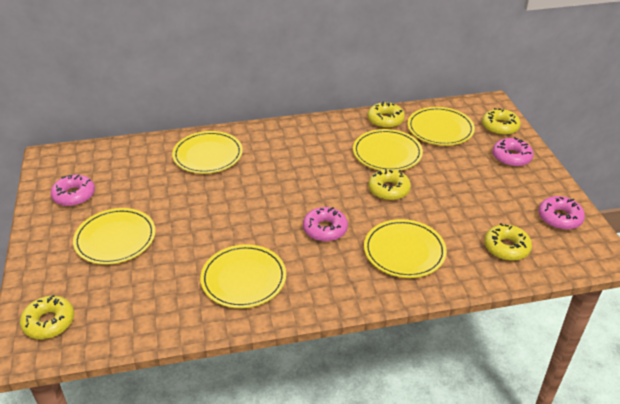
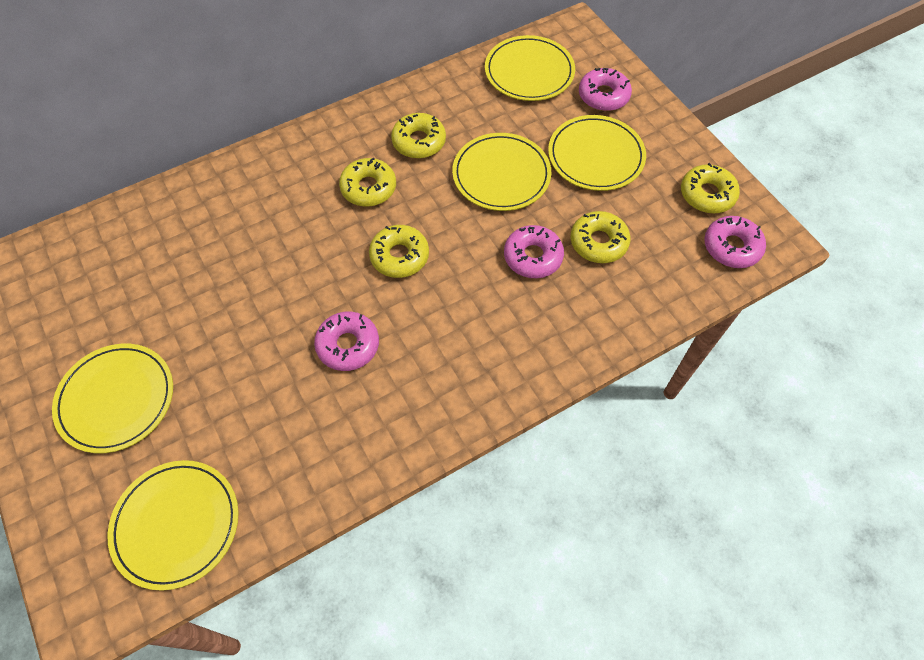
yellow plate: [73,208,156,265] [172,131,243,174] [200,244,286,309] [353,129,423,171] [364,219,447,278] [407,107,475,146] = 6 -> [52,344,173,453] [107,460,239,591] [452,133,551,211] [485,35,575,101] [548,115,646,191] = 5

